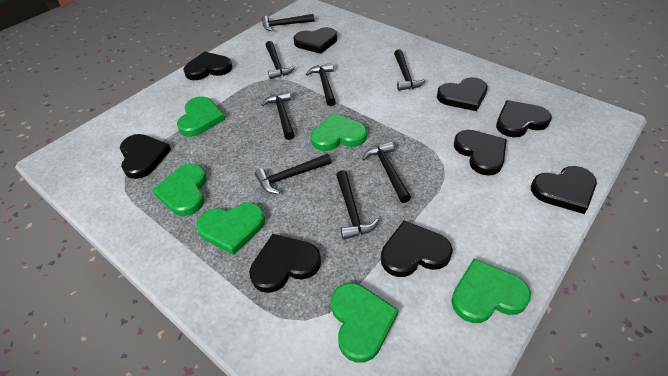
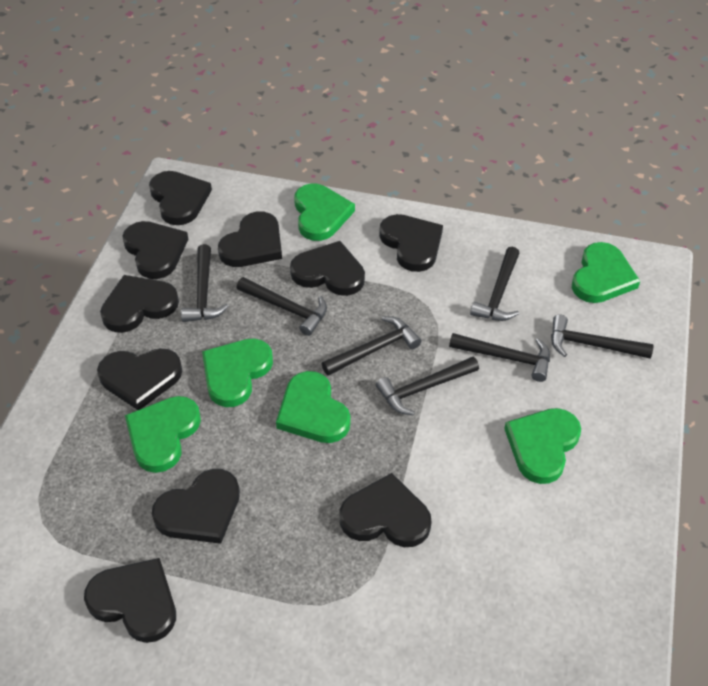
black hammer: [255,154,331,194] [262,14,314,31] [262,91,295,140] [266,41,295,79] [306,63,336,106] [336,170,379,240] [362,142,411,203] [394,49,426,91] = 8 -> [181,244,229,322] [237,277,327,336] [322,316,422,376] [376,357,479,415] [449,333,550,382] [470,247,520,321] [551,314,654,359] = 7
black heart: [120,134,171,179] [183,52,232,80] [249,234,321,293] [294,27,337,54] [381,221,453,277] [437,77,488,111] [454,130,507,176] [496,100,552,138] [531,166,597,214] = 9 -> [84,558,176,643] [97,348,182,410] [100,275,179,333] [122,221,188,279] [149,171,212,225] [152,469,240,544] [218,211,282,267] [290,241,365,296] [339,473,432,547] [379,214,443,272] = 10

